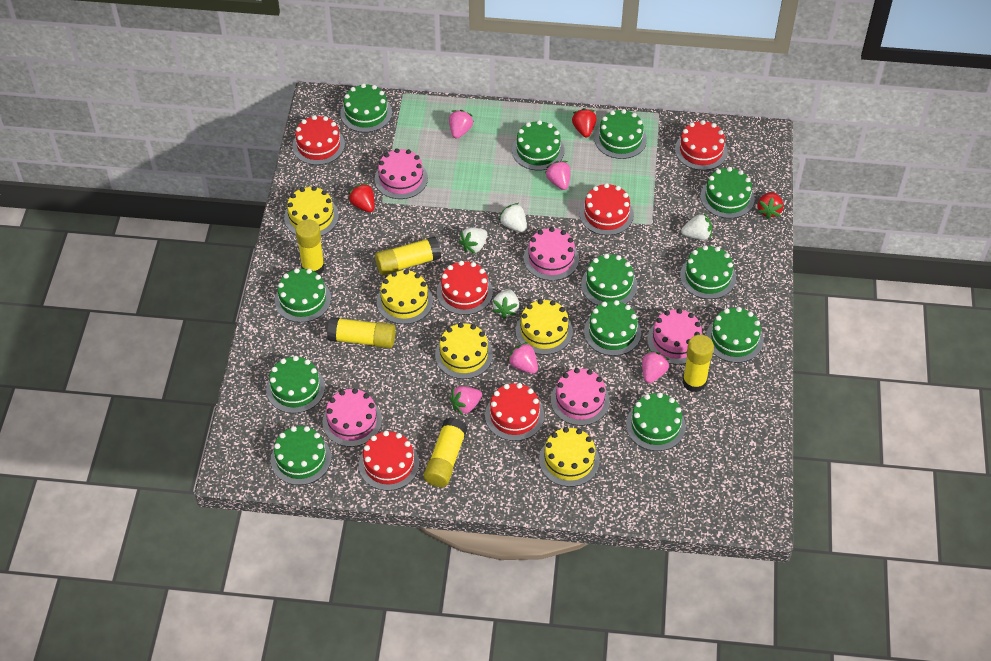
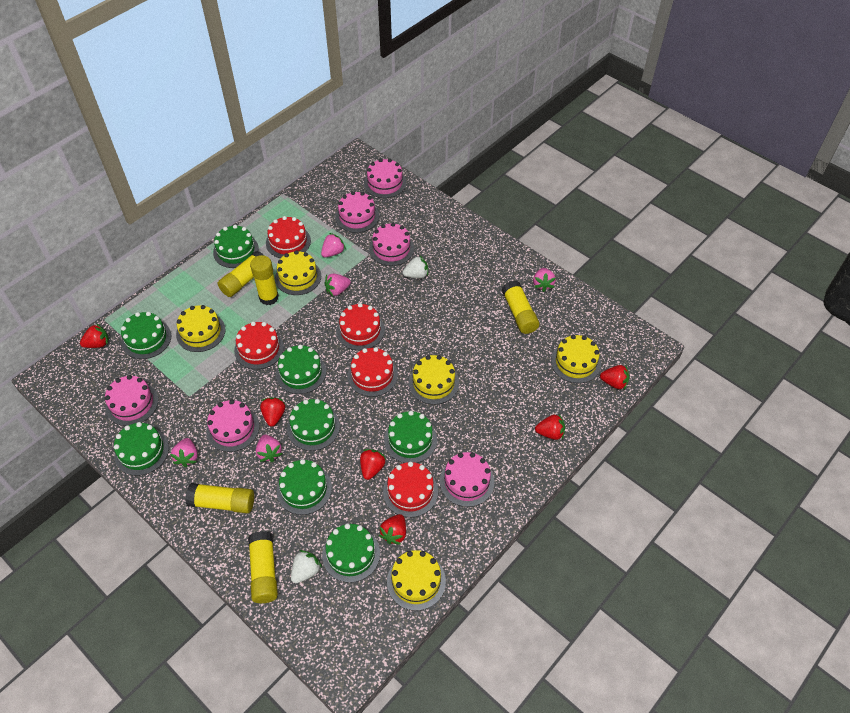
green cake: [266,356,325,413] [271,426,331,485] [275,268,331,323] [340,83,392,132] [512,120,565,170] [581,254,637,305] [584,300,641,356] [594,109,647,159] [626,393,686,451] [680,245,736,299] [700,167,754,219] [706,307,764,363] = 12 -> [114,422,169,476] [121,312,171,359] [213,225,259,268] [276,345,326,394] [277,459,332,515] [287,399,340,451] [322,524,380,583] [384,411,437,463] = 8
pink cake: [322,388,382,447] [375,148,428,199] [524,227,579,281] [551,368,610,426] [647,309,703,365] = 5 -> [105,375,158,426] [206,399,259,452] [335,191,379,233] [364,158,406,198] [369,223,414,266] [440,452,494,507] = 6
red cake: [292,115,345,165] [359,431,419,491] [437,261,493,315] [485,383,544,441] [580,183,634,235] [675,120,728,170] = 6 -> [234,321,284,369] [266,216,311,258] [336,303,385,350] [348,347,398,397] [383,462,438,518] = 5
red strawberry: [348,183,375,212] [572,108,597,137] [757,192,783,219] = 3 -> [80,323,109,348] [260,397,285,427] [360,449,386,480] [379,514,406,545] [535,414,565,440] [600,365,629,389] = 6
white strawberry: [459,228,487,254] [493,289,519,319] [499,203,527,232] [681,213,712,240] = 4 -> [291,550,322,583] [403,255,428,278] = 2

